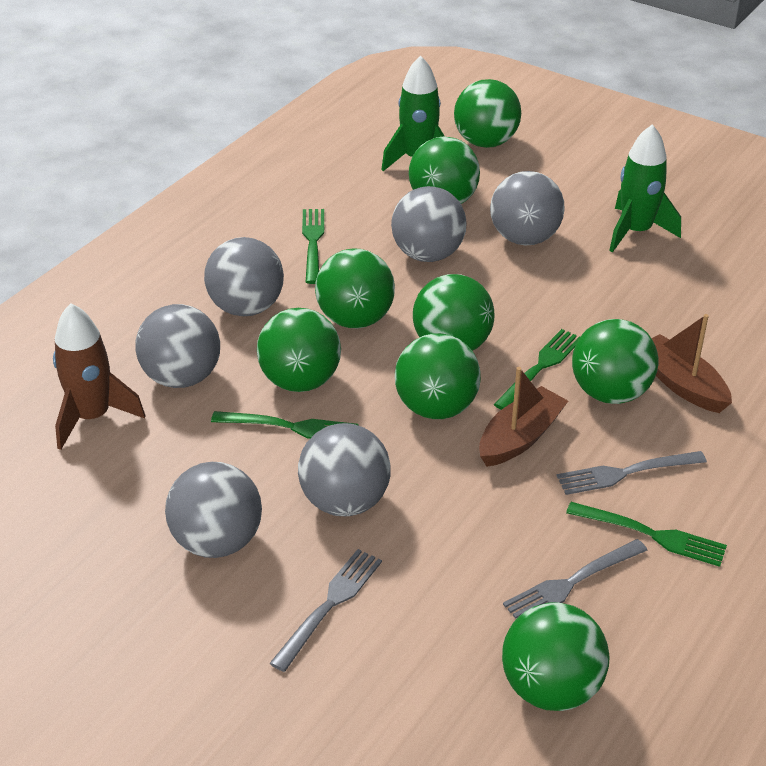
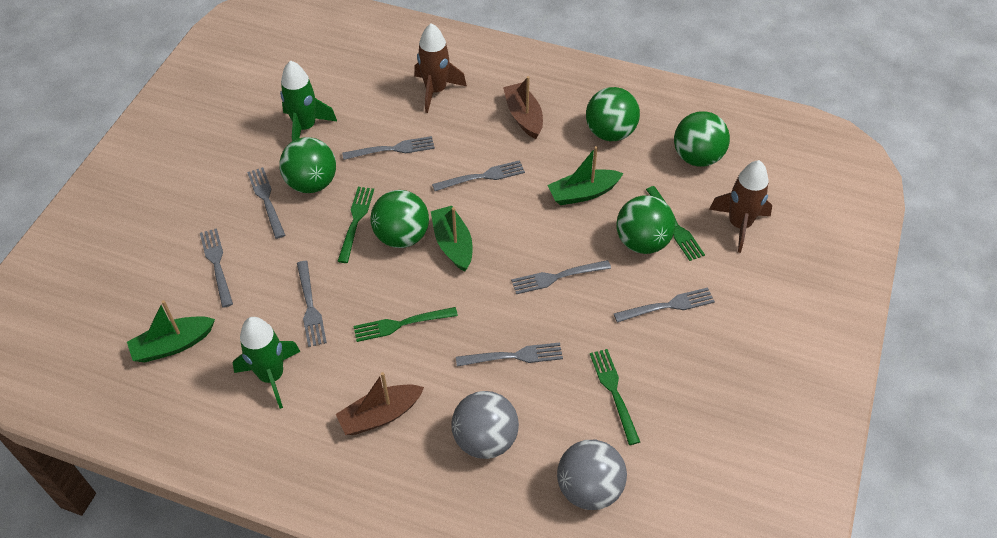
brown rocket: [53,303,145,450] = 1 -> [414,23,467,113] [709,160,772,253] = 2
green ball: [257,308,341,392] [315,248,395,328] [395,333,481,419] [409,137,480,204] [413,274,494,351] [454,79,521,148] [502,603,610,711] [572,319,658,404] = 8 -> [279,137,336,193] [370,190,429,248] [586,87,640,141] [616,195,675,254] [674,111,730,167] = 5
green boat: none = 0 -> [127,300,215,362] [431,206,473,272] [548,146,623,205] = 3
grey ball: [136,304,220,388] [165,462,262,558] [204,237,284,316] [298,423,391,516] [391,186,467,262] [490,171,565,245] = 6 -> [451,391,519,459] [557,440,627,510] = 2
grey fork: [269,549,382,672] [503,539,647,619] [557,451,707,495] = 3 -> [200,228,233,308] [247,167,285,239] [297,261,327,347] [342,136,435,160] [432,160,525,191] [456,343,563,367] [511,260,611,294] [613,287,715,323] = 8

